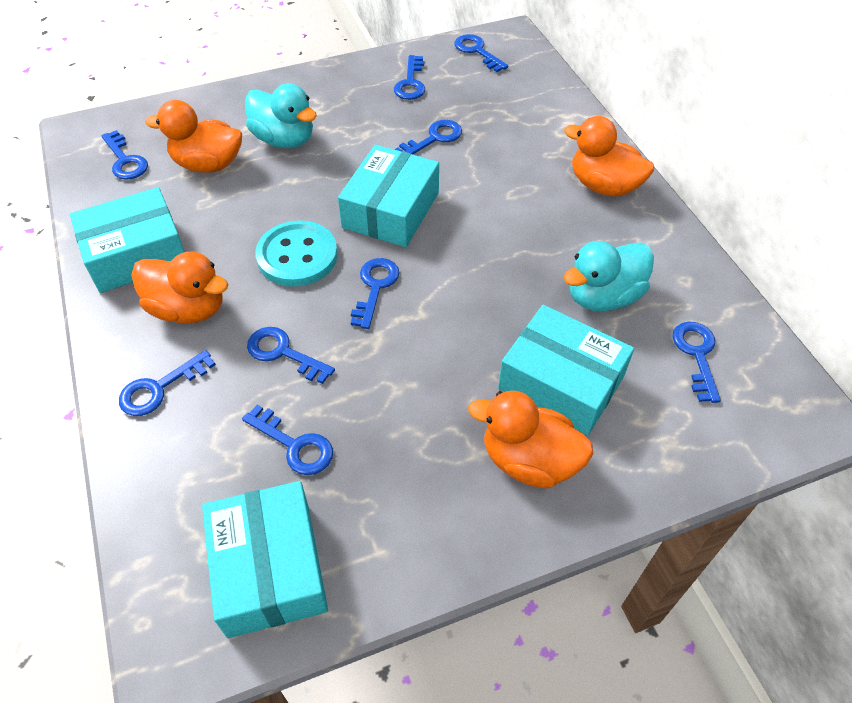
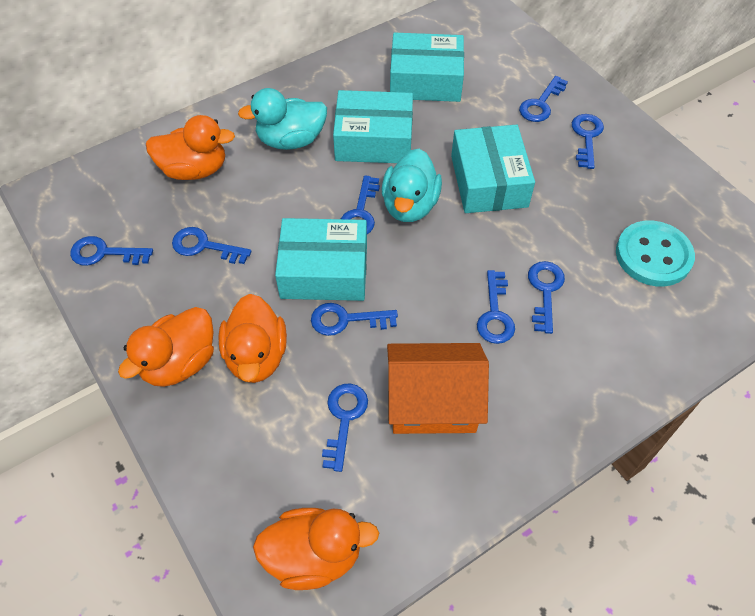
orange house: none = 0 -> [387,343,489,434] = 1

